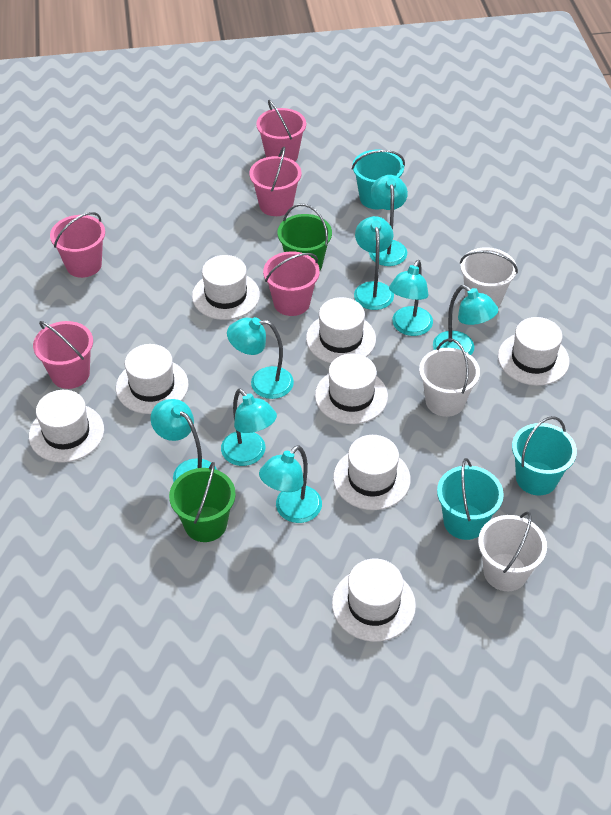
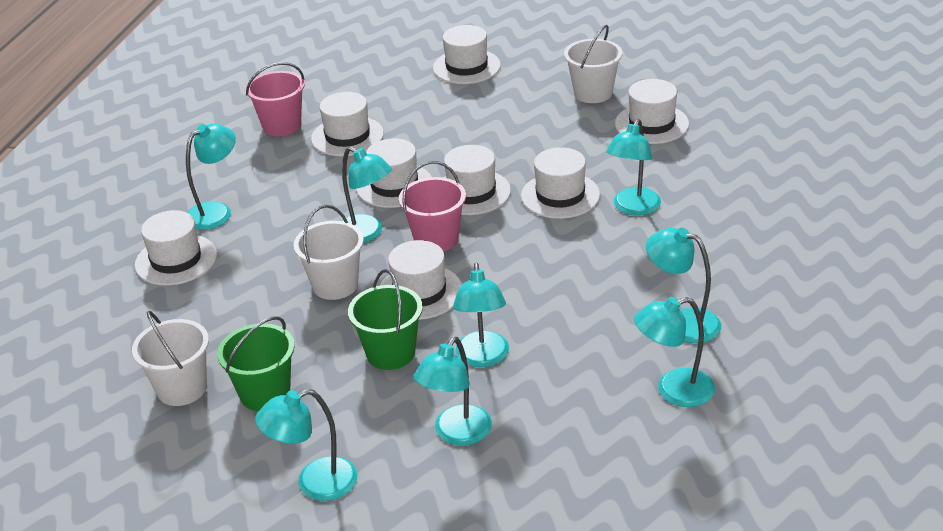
pink bucket: [33,321,93,389] [50,212,105,278] [249,147,301,216] [256,100,306,161] [263,251,320,316] = 5 -> [246,62,305,136] [399,161,466,252] = 2
turquoise bucket: [352,150,405,209] [437,458,504,540] [512,416,577,496] = 3 -> none = 0

